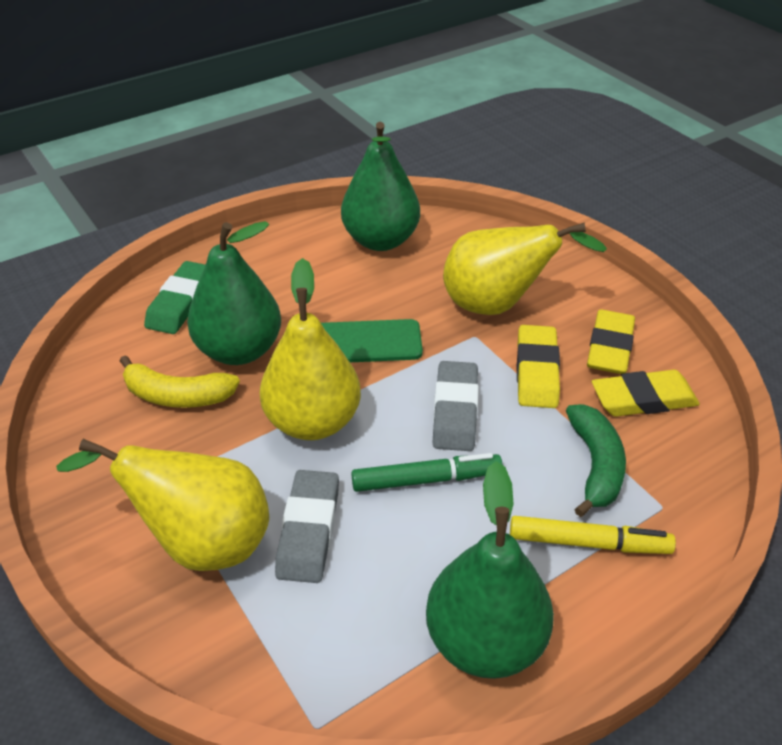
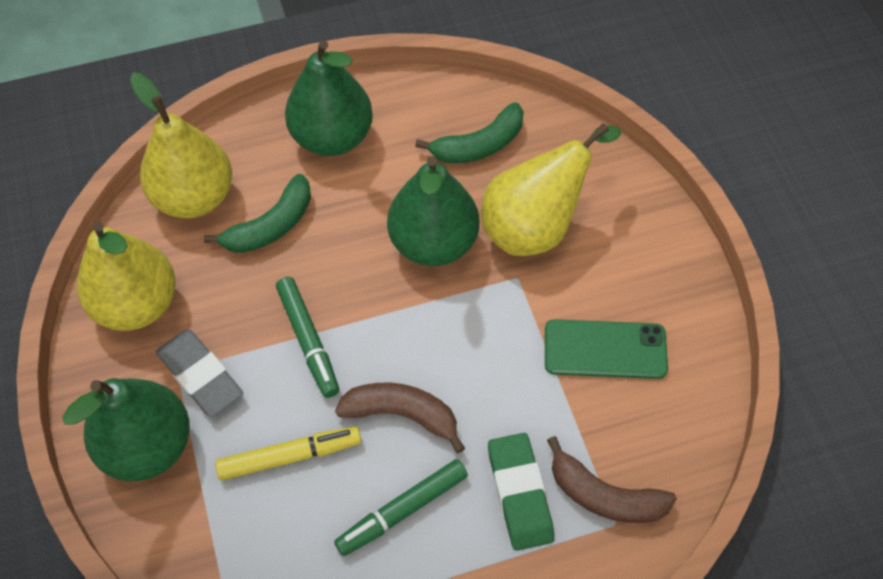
brown banana: none = 0 -> [335,383,465,453] [547,436,677,523] = 2
green banana: [566,404,626,517] = 1 -> [204,174,311,253] [415,102,524,163] = 2
green marker: [351,453,503,492] = 1 -> [276,277,339,398] [334,459,468,556] = 2
grey eraser: [275,470,339,583] [433,361,479,451] = 2 -> [156,329,243,417] = 1
yellow banana: [120,355,240,408] = 1 -> none = 0
yellow eraser: [517,325,560,408] [587,309,635,374] [592,370,700,417] = 3 -> none = 0

